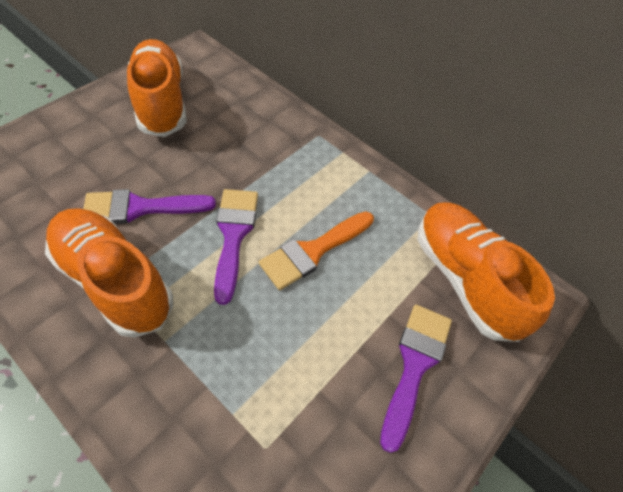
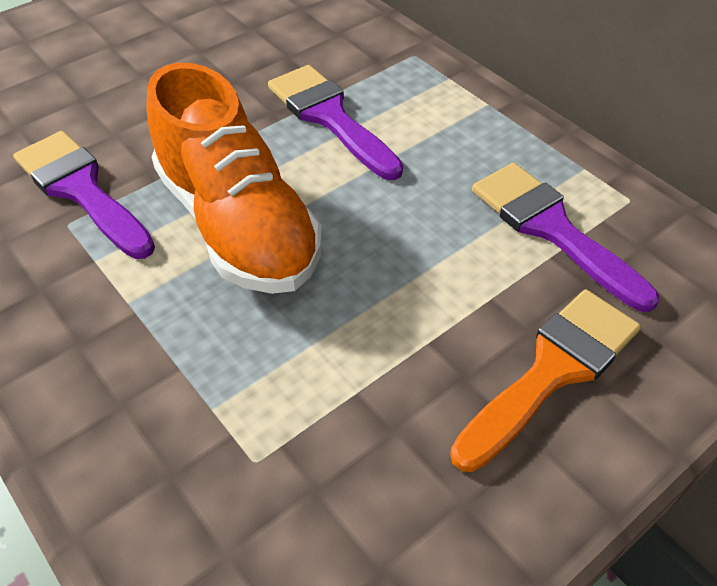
orange shoe: [45,208,173,338] [127,39,187,137] [417,202,555,342] = 3 -> [147,63,322,294] = 1

